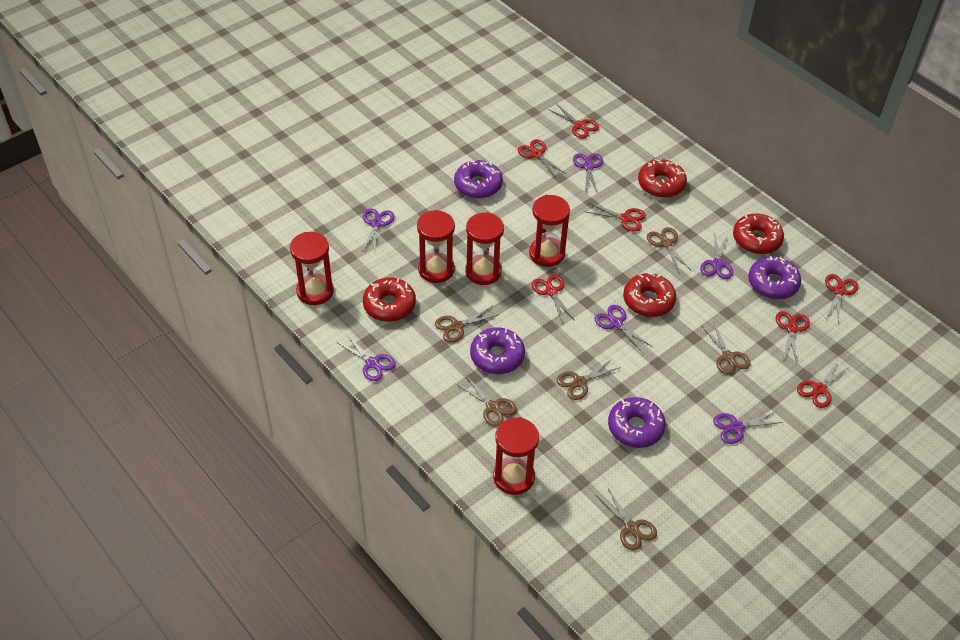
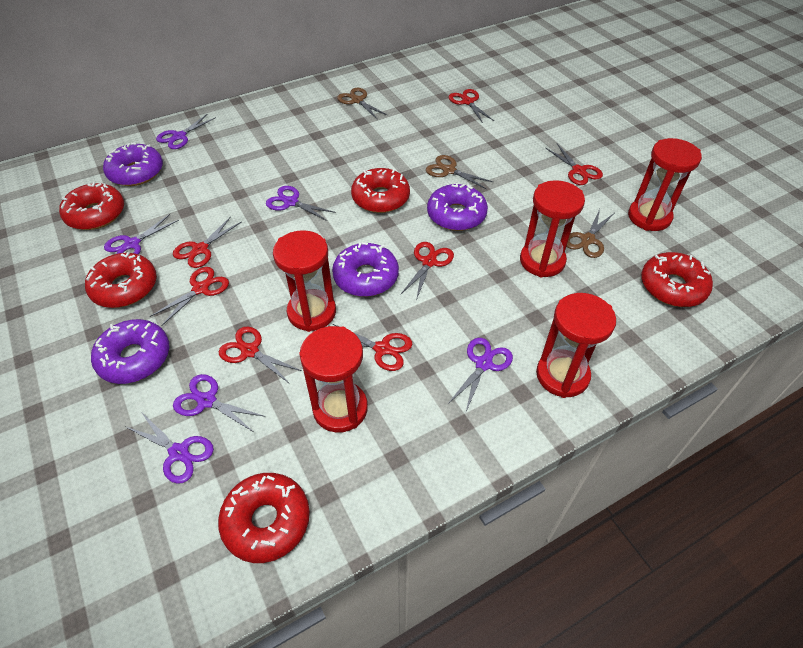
brown scissors: [435,306,498,343] [456,376,517,426] [557,358,621,400] [596,488,657,550] [647,227,691,274] [702,323,751,375] = 6 -> [337,88,388,120] [426,155,493,189] [566,209,614,258] = 3
red donut: [363,278,416,322] [623,272,676,317] [638,159,687,198] [733,214,784,254] = 4 -> [59,182,124,230] [85,252,157,308] [218,473,310,563] [351,168,410,213] [641,252,713,307] = 5

